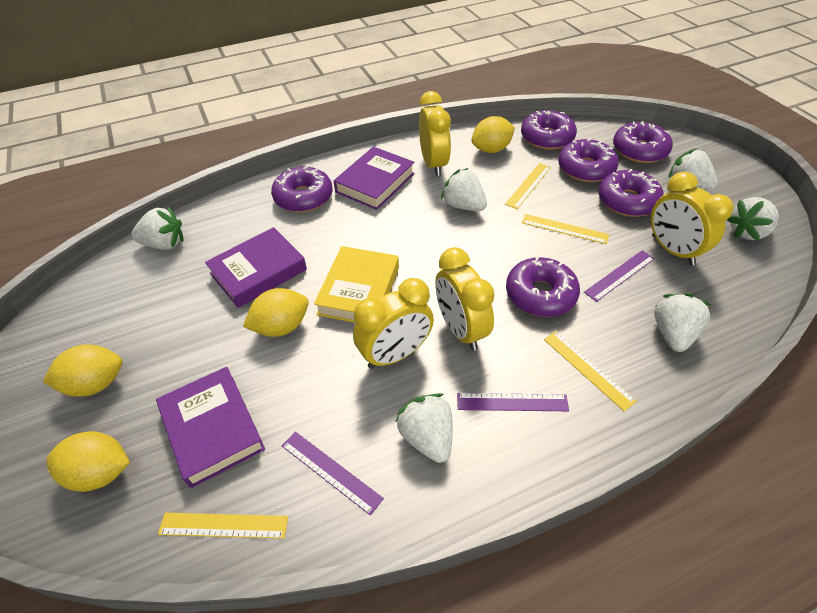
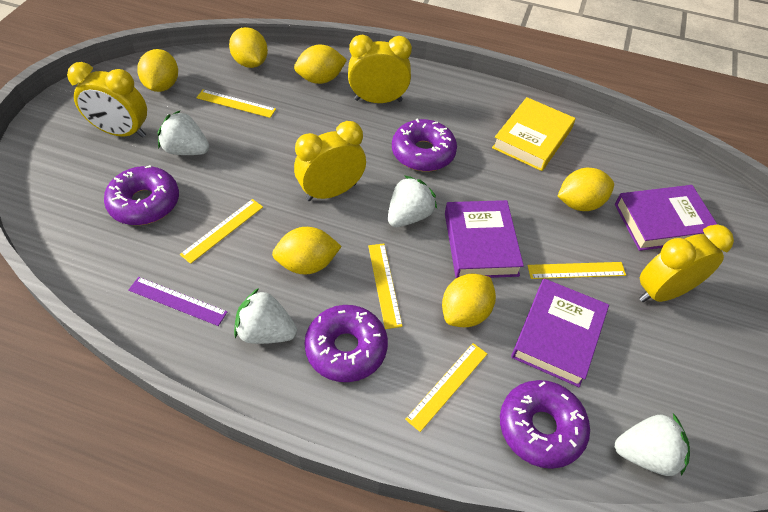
purple donut: [271,166,333,212] [506,257,580,317] [521,110,577,150] [558,138,619,182] [598,169,664,217] [613,121,673,163] = 6 -> [104,165,179,225] [304,305,388,382] [392,119,457,171] [500,380,590,469] = 4
purple ruler: [282,431,384,516] [457,393,569,411] [584,250,655,302] = 3 -> [128,277,227,326] = 1
white strawberry: [131,206,184,250] [395,393,453,463] [441,168,487,211] [654,293,711,352] [669,149,718,191] [727,197,779,240] = 6 -> [158,110,209,155] [234,288,297,344] [388,175,437,227] [615,414,690,476] = 4
yellow lemon: [43,344,122,397] [46,431,130,492] [243,288,309,337] [471,116,515,153] = 4 -> [137,49,178,92] [229,27,268,68] [272,227,342,275] [294,45,347,84] [442,274,496,327] [558,168,614,211] = 6
yellow ruler: [158,513,288,539] [505,163,551,209] [522,214,609,244] [544,331,637,411] = 4 -> [180,199,263,264] [196,89,276,118] [368,244,403,329] [405,343,487,432] [527,262,626,279] = 5

